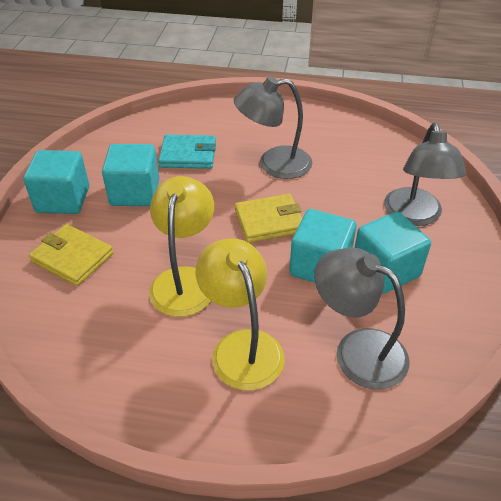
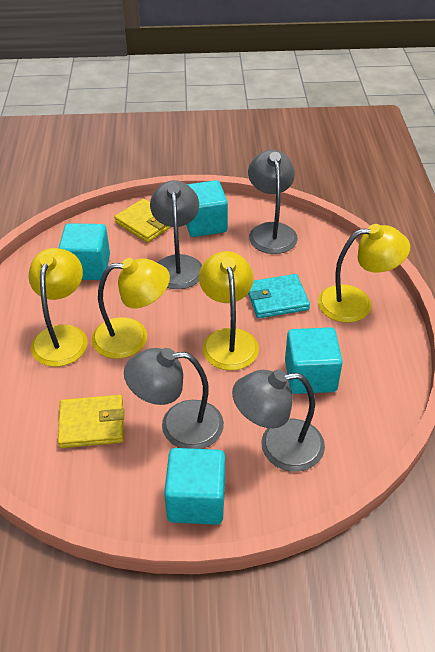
grey lamp: [234,76,312,179] [314,248,410,390] [384,123,466,226] = 3 -> [124,348,224,449] [150,180,202,289] [232,369,325,472] [248,150,298,254] = 4
yellow lamp: [149,176,214,317] [196,238,285,390] = 2 -> [29,248,88,367] [92,258,170,359] [199,251,259,370] [318,224,410,323] = 4

